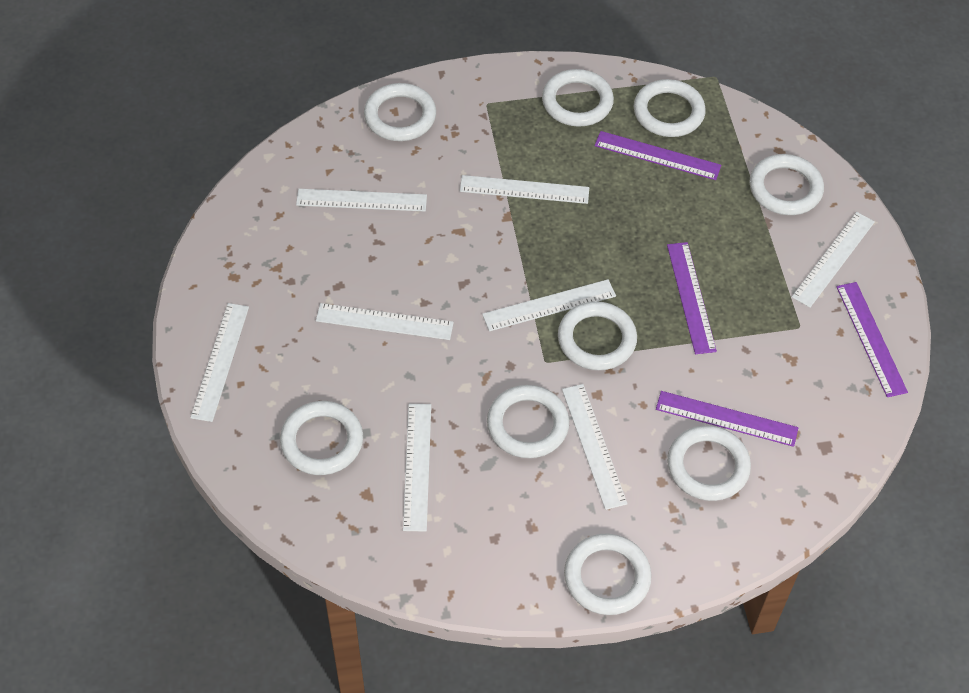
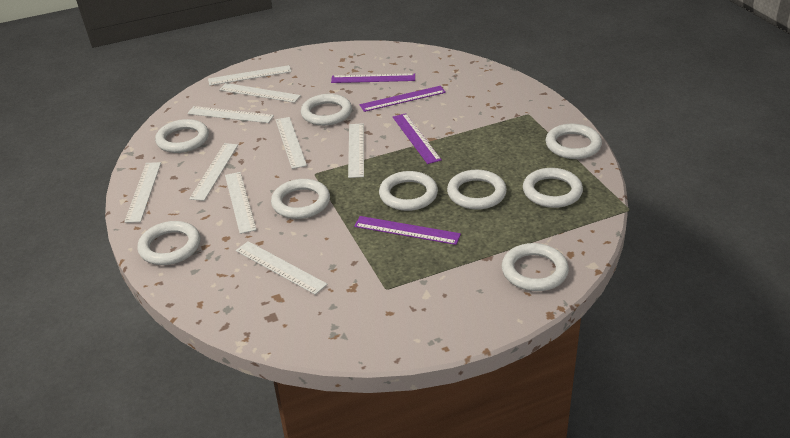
white ruler: [190,303,249,422] [296,189,427,212] [316,303,454,340] [403,404,431,532] [460,175,589,204] [482,279,616,331] [562,384,628,510] [792,212,875,308] = 8 -> [124,162,161,223] [187,106,274,123] [189,143,238,201] [208,65,292,86] [219,83,301,103] [225,172,257,234] [236,241,328,295] [276,117,307,169] [348,123,364,178] = 9

